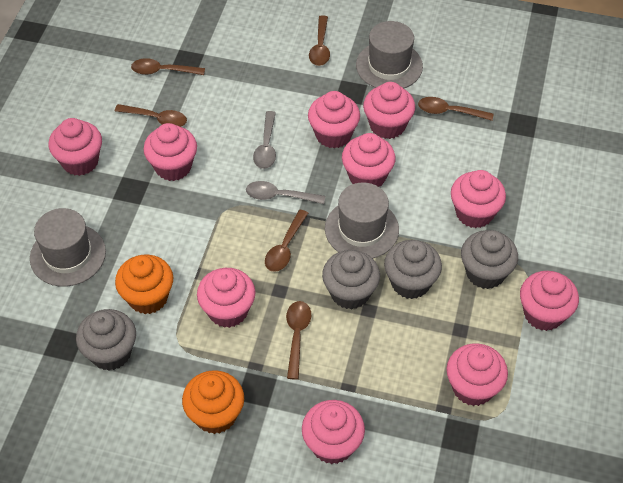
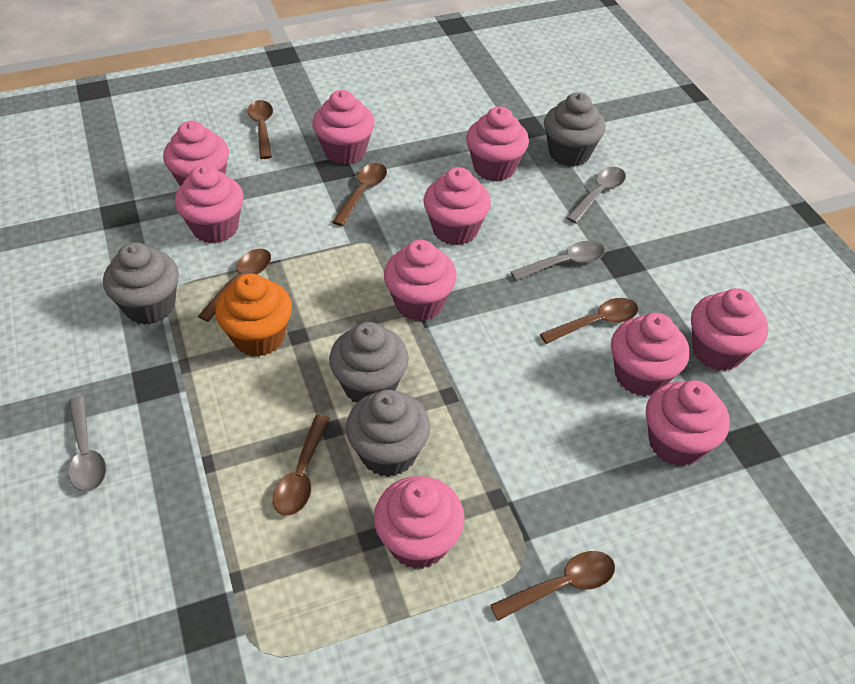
grey hat: [30,208,106,287] [325,182,399,258] [356,21,423,88] = 3 -> none = 0
grey spoon: [246,181,325,204] [253,111,276,169] = 2 -> [69,396,106,492] [510,241,605,280] [566,167,626,223] = 3
orange cupcake: [115,255,173,314] [182,370,244,434] = 2 -> [215,273,292,357] = 1

